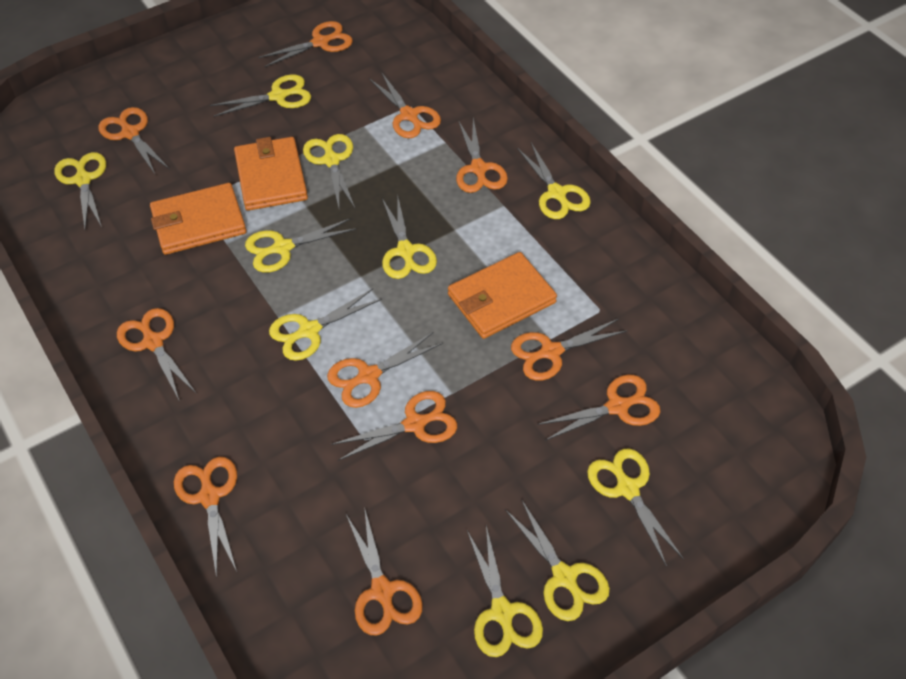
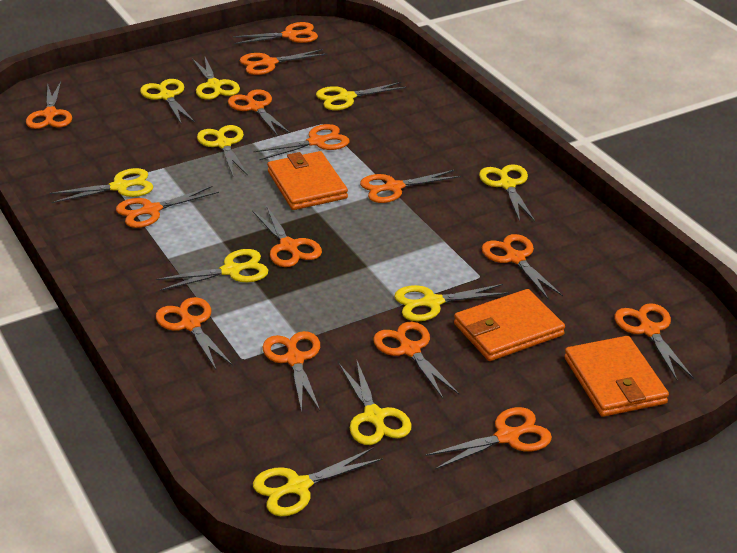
orange scissors: [98,107,170,174] [117,308,197,402] [174,457,237,578] [258,21,353,67] [327,332,443,408] [331,391,457,461] [346,507,423,636] [369,72,441,138] [456,119,508,193] [511,319,628,381] [537,375,660,441] = 11 -> [26,82,72,129] [116,186,219,228] [156,297,233,369] [228,89,290,135] [232,22,318,44] [240,49,327,75] [252,205,322,267] [253,124,350,160] [262,331,320,413] [360,170,461,203] [373,322,459,398] [426,407,552,470] [482,234,563,300] [614,303,694,380] = 14

